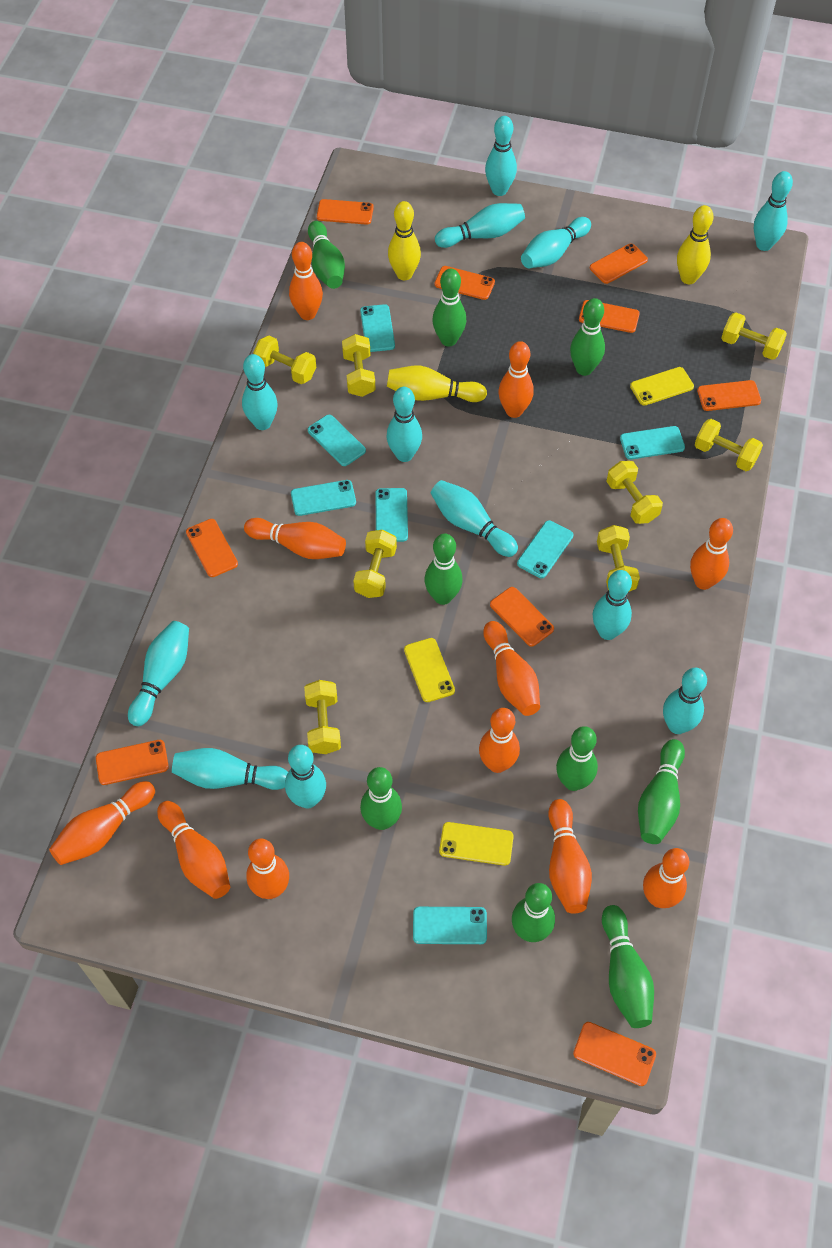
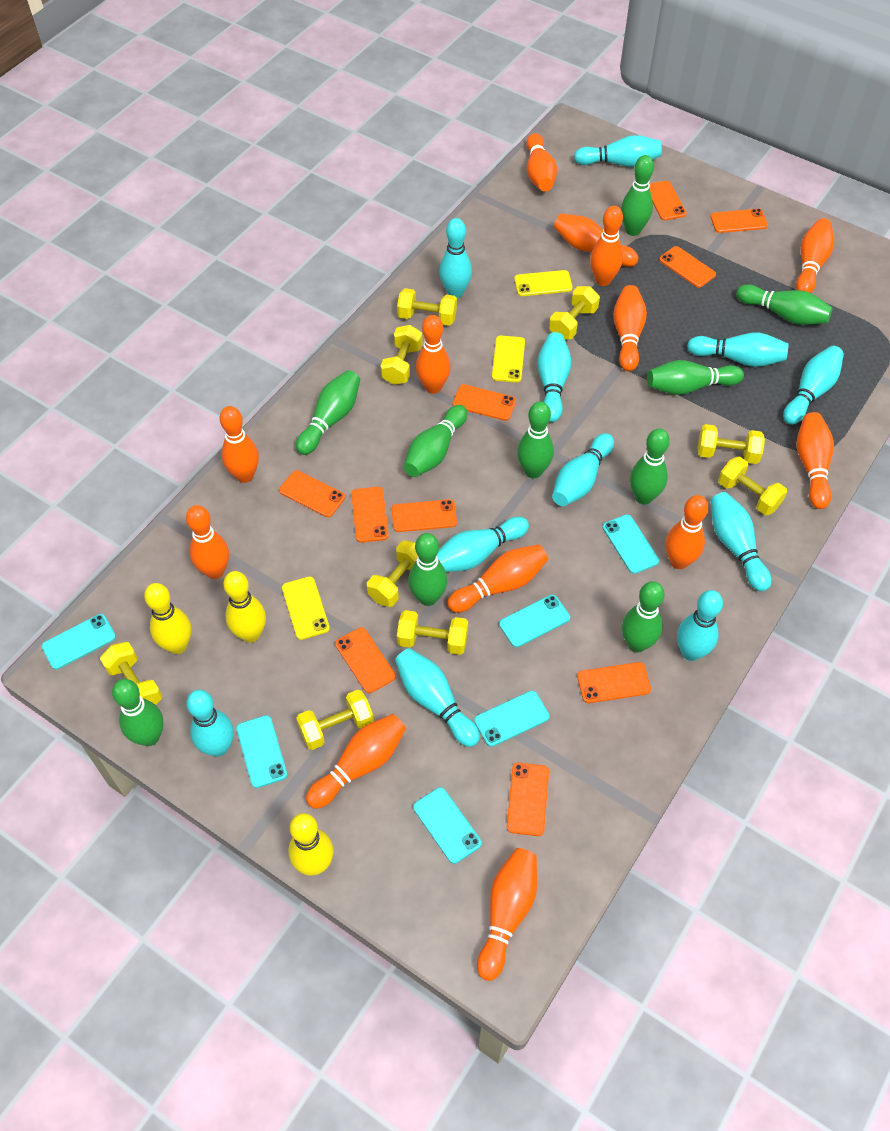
green bowling pin: [308,221,345,289] [360,767,402,830] [425,534,463,605] [432,269,466,347] [512,883,555,942] [556,726,598,791] [570,298,605,376] [602,905,654,1028] [638,739,685,844] = 9 -> [112,679,163,746] [296,370,360,455] [404,405,468,477] [408,533,447,606] [517,401,554,478] [621,155,654,236] [622,581,665,653] [630,428,670,505] [647,360,744,395] [737,284,833,325] = 10
orange bowling pin: [49,781,155,865] [157,801,230,899] [244,518,346,559] [246,839,289,899] [289,242,323,320] [479,708,520,773] [483,621,540,716] [499,341,534,418] [548,799,592,914] [643,848,689,908] [690,518,733,590] = 11 -> [186,505,229,579] [220,406,259,483] [306,714,406,809] [416,315,451,394] [447,544,548,613] [477,848,537,981] [527,133,557,191] [554,214,639,267] [590,206,623,286] [613,285,647,371] [665,495,709,569] [796,218,834,293] [796,412,834,509] = 13
orange phone: [96,740,169,785] [186,519,238,577] [317,199,374,225] [434,266,495,300] [490,587,554,647] [573,1022,656,1086] [579,300,640,333] [590,243,648,284] [697,380,761,411] = 9 -> [279,470,345,517] [335,627,396,693] [351,487,389,543] [392,499,457,532] [453,384,516,421] [507,762,549,836] [577,662,651,703] [649,180,686,220] [659,246,716,288] [710,209,768,233] = 10
turquoise bowling pin: [128,621,189,726] [172,748,288,790] [242,354,278,430] [285,745,326,808] [387,387,422,462] [431,480,518,557] [435,203,525,248] [485,116,517,196] [521,217,591,268] [592,570,632,640] [663,668,707,734] [754,171,793,251] = 12 -> [186,690,234,757] [395,648,480,747] [437,517,529,572] [439,218,472,298] [537,332,572,422] [552,433,614,506] [574,135,662,167] [677,590,723,661] [687,332,789,367] [710,492,771,592] [783,346,844,425] = 11
turquoise phone: [291,480,356,516] [308,415,366,466] [360,304,395,352] [375,488,408,542] [413,907,487,944] [517,520,573,578] [620,426,685,460] = 7 -> [41,614,116,670] [236,715,287,788] [413,787,482,864] [474,691,550,747] [499,595,570,647] [602,514,659,574] = 6
yellow dumbbell: [253,336,316,384] [304,680,341,754] [342,334,376,397] [353,530,397,598] [597,525,640,592] [606,461,663,524] [695,419,763,471] [721,312,787,360] = 8 -> [100,642,162,705] [296,690,374,750] [367,540,418,607] [381,325,423,385] [397,288,457,326] [397,610,468,655] [549,286,600,339] [697,424,765,464] [718,456,787,515] = 9

